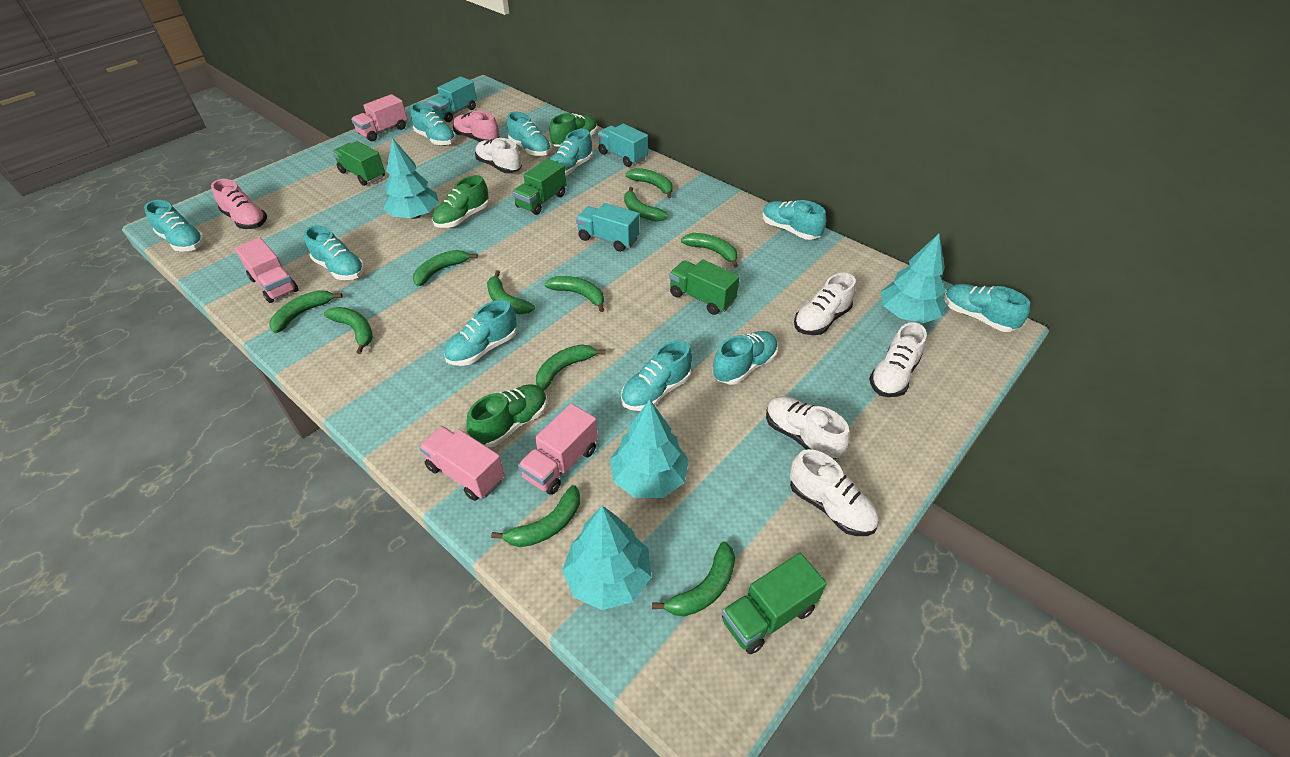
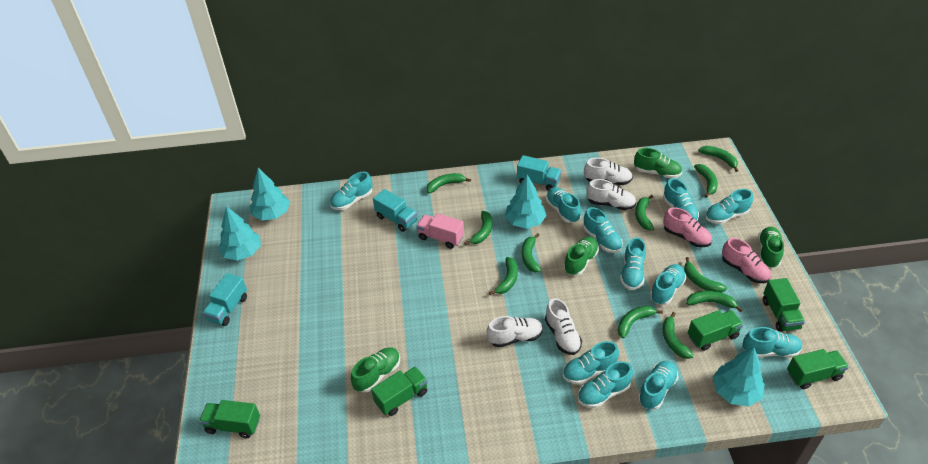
green shoe: [432,175,489,228] [466,384,547,447] [549,113,597,147] = 3 -> [351,348,400,393] [564,237,599,276] [634,148,682,179] [758,227,784,268] = 4
green truck: [332,141,385,186] [512,158,566,215] [669,260,740,315] [722,553,827,654] = 4 -> [199,400,260,438] [371,366,428,416] [688,310,743,351] [763,278,805,332] [787,349,849,389] = 5
pink truck: [235,238,298,303] [351,94,407,141] [419,426,505,501] [518,404,598,495] = 4 -> [417,213,464,249] = 1
turquoise shoe: [144,200,205,252] [304,225,365,280] [410,103,456,146] [444,300,516,366] [507,112,551,156] [550,129,593,176] [621,340,692,411] [713,331,778,385] [762,200,826,240] [944,284,1030,332] = 10 -> [330,171,372,210] [546,187,581,223] [563,341,619,385] [577,361,633,408] [583,207,623,253] [620,237,646,290] [638,361,678,410] [650,264,686,305] [663,178,699,220] [705,189,753,224] [742,327,802,358] = 11
white shoe: [475,138,522,173] [766,396,850,459] [790,449,879,536] [794,273,856,335] [869,322,927,397] = 5 -> [487,316,543,347] [545,298,582,355] [584,158,633,185] [586,179,636,210] = 4

